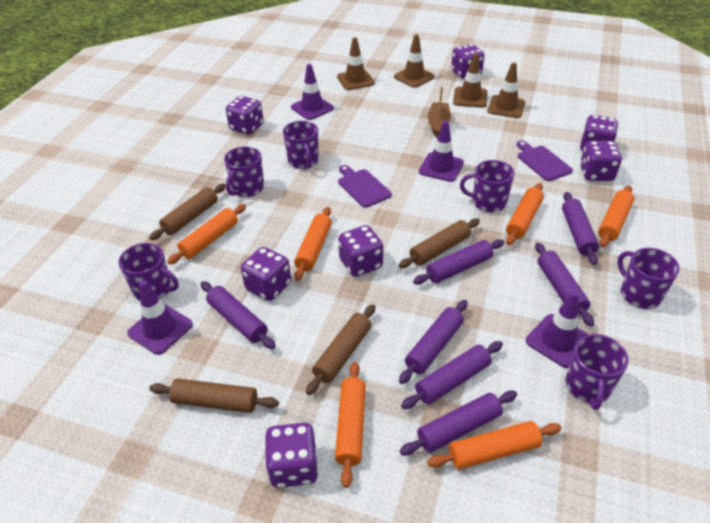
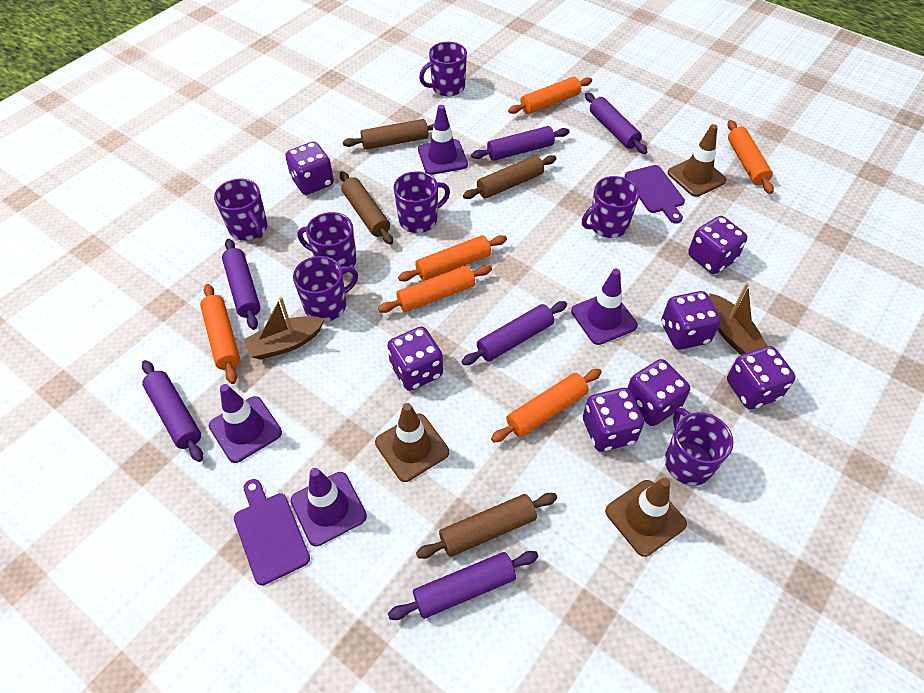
brown boat: [428,86,451,137] = 1 -> [243,297,324,360] [709,283,768,355] = 2
brown traffic cone: [337,37,375,90] [394,34,435,88] [453,54,488,108] [487,62,525,118] = 4 -> [375,403,449,482] [605,477,687,557] [667,124,727,197] = 3
purple mug: [118,243,179,301] [224,146,264,197] [283,121,319,169] [460,160,515,213] [566,334,628,410] [617,248,680,309] = 6 -> [214,179,268,241] [293,256,358,322] [298,212,356,274] [393,171,450,233] [419,42,467,96] [582,176,640,238] [665,408,734,486] = 7
purple rolling pin: [200,281,276,349] [399,300,467,384] [400,391,517,456] [401,341,503,409] [413,239,504,285] [535,243,594,327] [562,192,599,265] = 7 -> [142,360,203,462] [222,239,261,330] [388,551,539,620] [462,301,567,365] [471,126,569,161] [585,93,648,154] = 6

